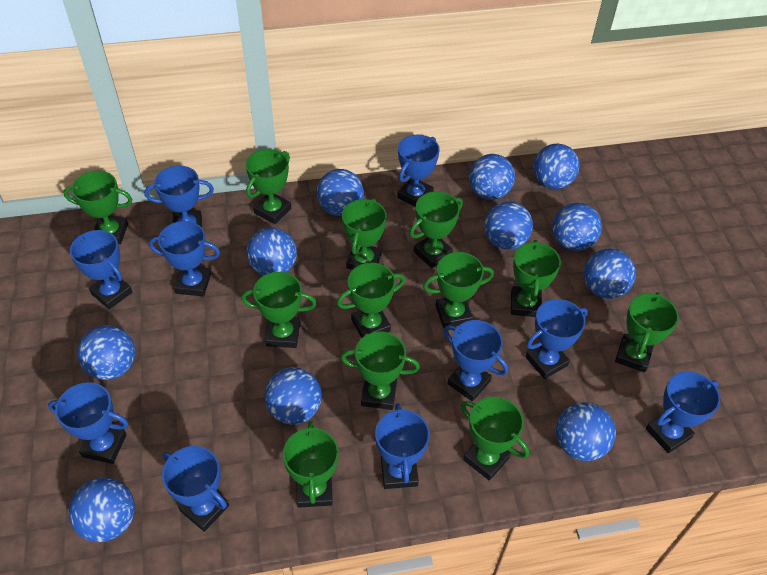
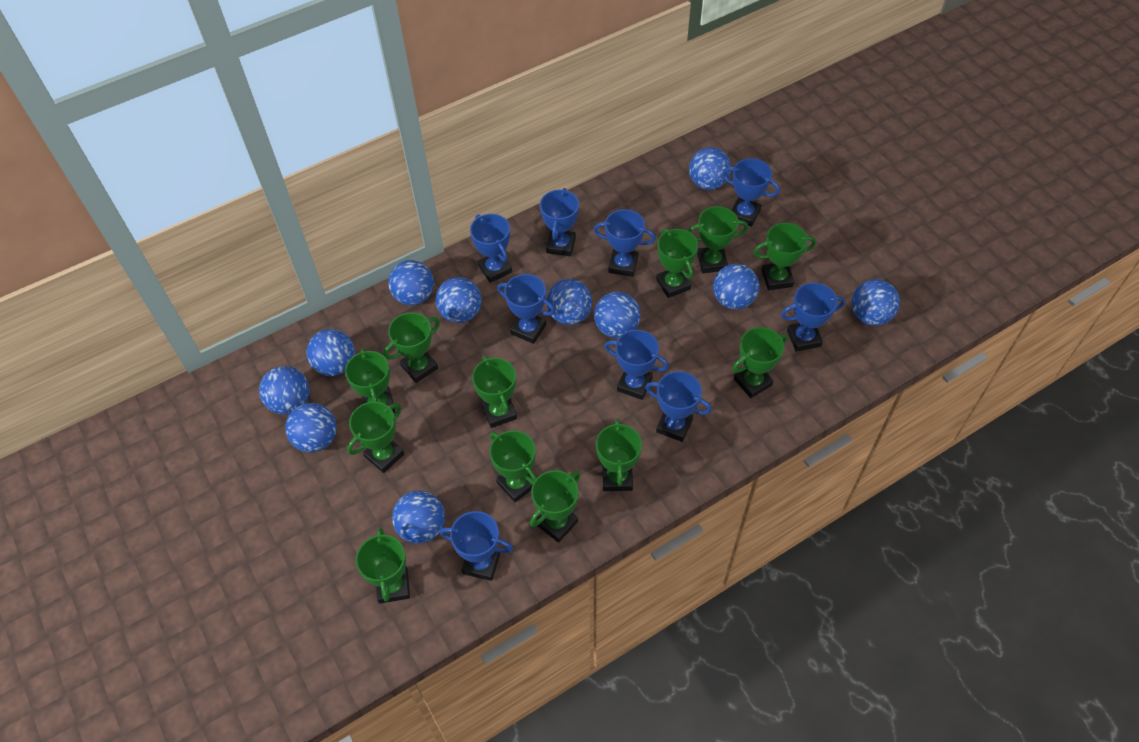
blue trophy: [48,382,128,464] [70,230,132,309] [144,166,214,228] [149,221,220,296] [162,446,229,532] [375,403,430,489] [397,135,440,207] [444,320,508,402] [525,299,588,379] [646,371,720,453] = 10 -> [440,511,513,581] [470,214,512,283] [497,274,555,344] [540,188,579,256] [594,209,656,277] [605,330,669,400] [645,371,712,442] [722,158,780,227] [781,283,845,352] = 9

